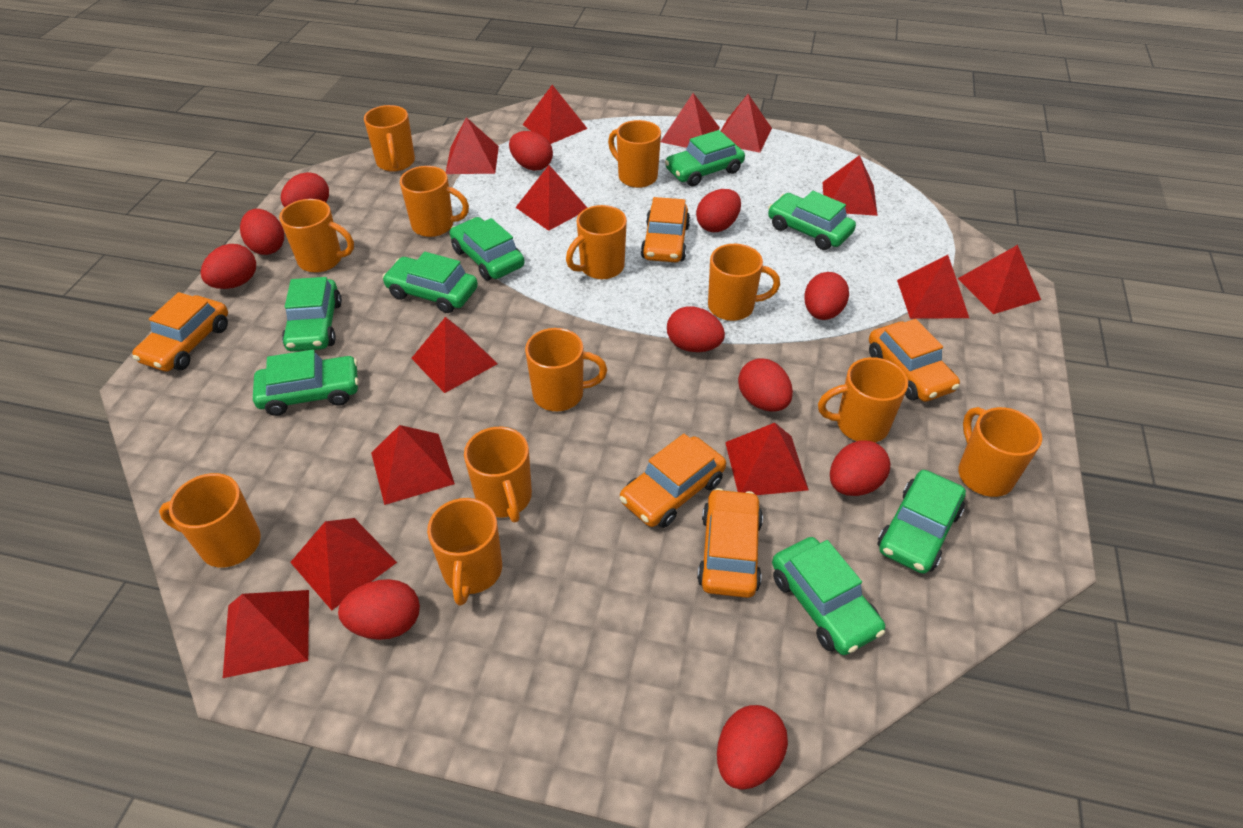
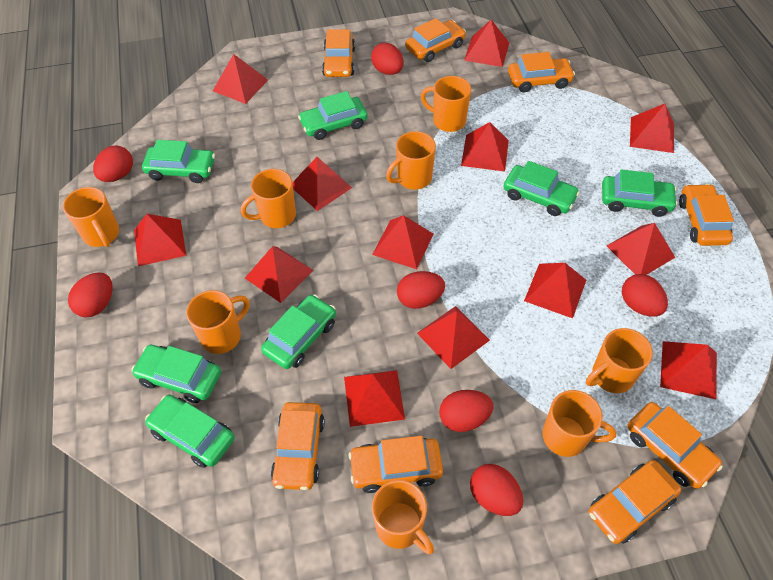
green car: [253,350,359,416] [282,277,342,351] [382,252,478,313] [450,217,525,281] [665,130,745,187] [768,191,856,250] [772,537,885,655] [878,470,966,574] = 8 -> [131,345,221,403] [142,140,215,183] [145,395,235,468] [261,294,336,369] [298,91,368,140] [503,161,580,216] [602,170,678,217] = 7
orange car: [132,292,228,372] [620,434,726,528] [641,197,690,262] [697,488,763,598] [869,319,960,402] = 5 -> [271,402,325,490] [322,29,355,77] [349,436,443,493] [405,18,466,62] [508,52,575,92] [588,460,681,544] [628,402,723,489] [679,184,734,246] = 8
orange mug: [159,473,261,567] [279,199,354,273] [364,105,415,172] [400,166,469,237] [427,498,502,606] [464,427,532,522] [525,328,607,411] [566,205,627,279] [608,120,661,188] [708,244,780,321] [818,357,908,442] [958,407,1042,497] = 12 -> [63,187,119,247] [186,290,249,354] [241,169,296,228] [372,480,434,555] [386,131,436,190] [421,76,471,132] [543,390,616,457] [586,328,653,393] = 8
red egg: [201,244,256,289] [240,209,284,255] [281,172,329,207] [338,579,420,640] [509,131,553,171] [667,306,725,352] [696,189,741,232] [717,705,788,790] [738,358,793,412] [804,272,849,320] [830,441,890,496] = 11 -> [68,272,113,317] [93,146,133,182] [371,43,404,75] [397,271,445,309] [439,390,494,432] [470,464,523,516] [622,274,668,317] = 7

